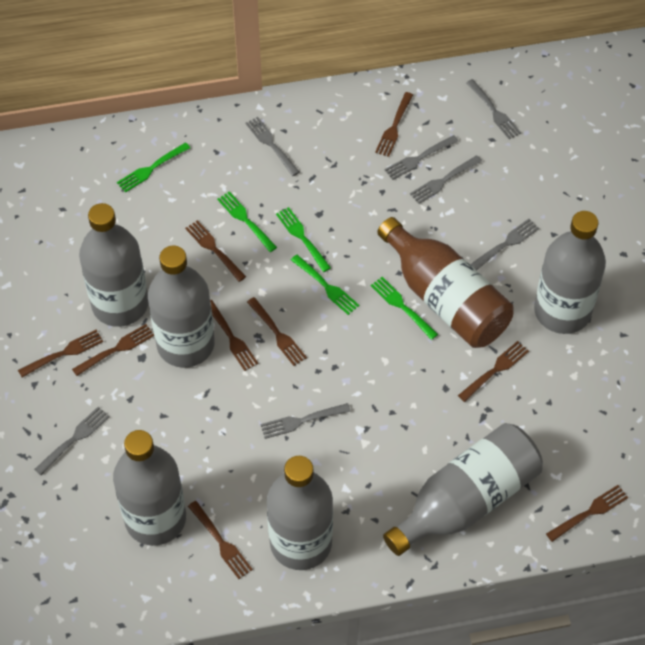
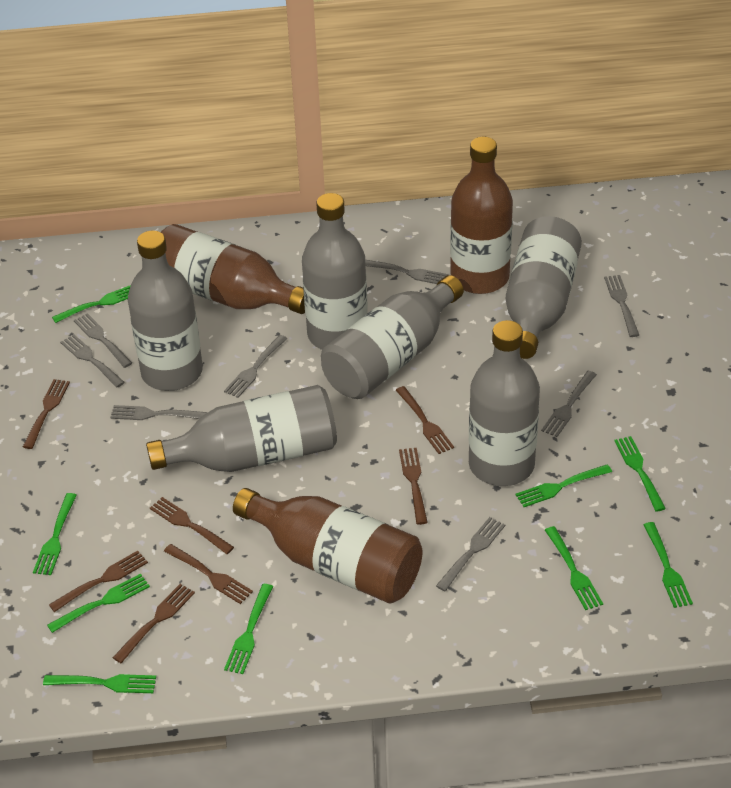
brown bottle: [377,217,514,348] = 1 -> [161,224,305,314] [233,488,423,604] [450,137,513,294] = 3
brown fork: [18,330,103,377] [72,324,154,376] [185,220,246,282] [188,501,253,579] [210,300,258,371] [247,297,307,366] [375,92,413,157] [458,341,529,402] [546,485,628,542] = 9 -> [23,379,70,449] [49,551,148,612] [112,584,195,663] [150,497,234,554] [164,544,253,604] [396,386,454,454] [399,448,428,525] = 7
green fork: [117,142,190,193] [217,191,277,252] [276,207,331,272] [291,254,359,315] [371,277,438,340] = 5 -> [33,493,77,575] [43,674,156,693] [47,574,150,633] [52,285,131,323] [224,584,273,674] [515,464,612,507] [545,526,603,610] [614,436,666,512] [643,522,693,608] = 9
grey fork: [34,407,110,475] [246,117,299,176] [260,403,351,439] [385,135,458,180] [410,155,482,204] [466,79,521,139] [470,219,539,270] = 7 -> [60,334,125,387] [74,313,132,368] [110,405,207,420] [224,335,287,398] [365,260,448,284] [436,517,505,591] [541,371,597,437] [604,275,639,337] = 8

